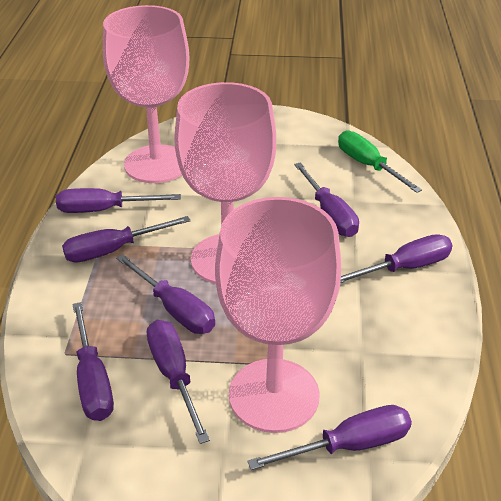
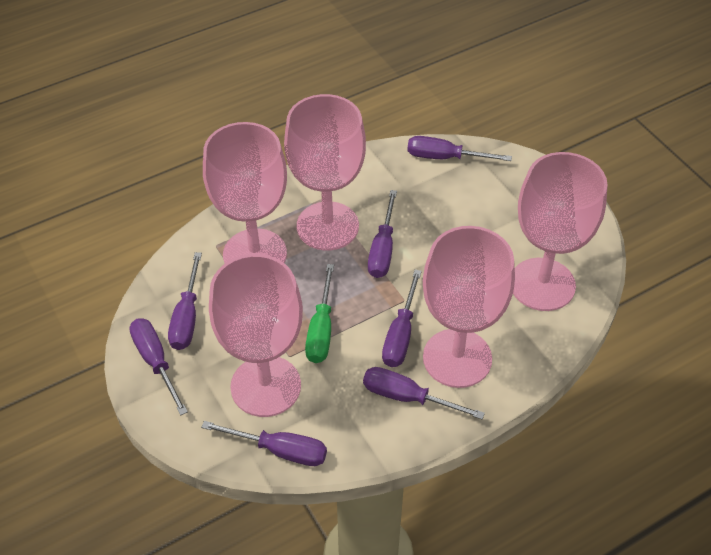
pink goblet: [103,5,189,183] [174,82,276,284] [215,197,341,433] = 3 -> [203,122,287,263] [209,254,303,417] [284,94,366,250] [423,226,515,388] [513,152,608,311] = 5
purple screwdriver: [56,188,181,213] [62,216,191,263] [72,302,114,421] [116,254,215,334] [147,320,210,444] [247,405,412,470] [294,162,359,237] [340,234,453,283] = 8 -> [129,318,188,415] [168,252,202,350] [201,421,327,466] [363,367,485,419] [368,190,397,278] [382,270,422,367] [407,136,512,161] = 7

